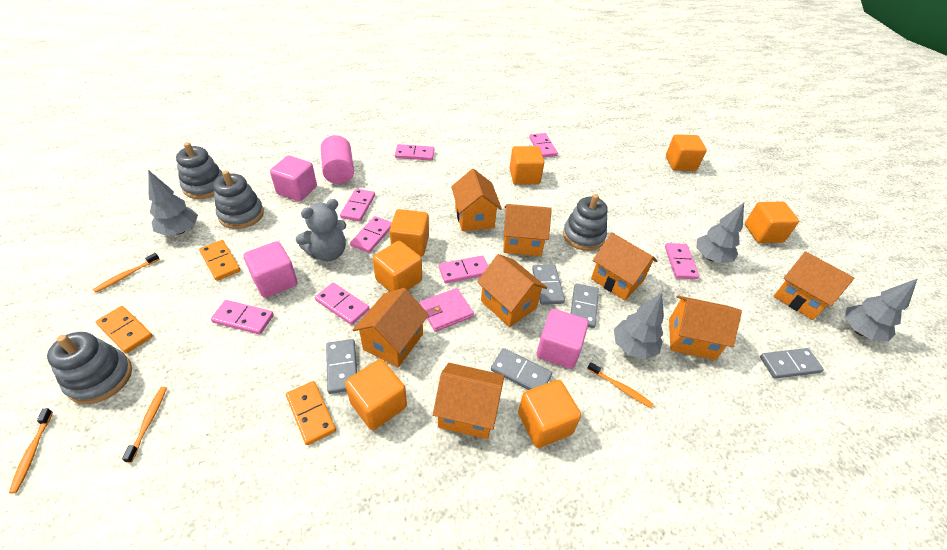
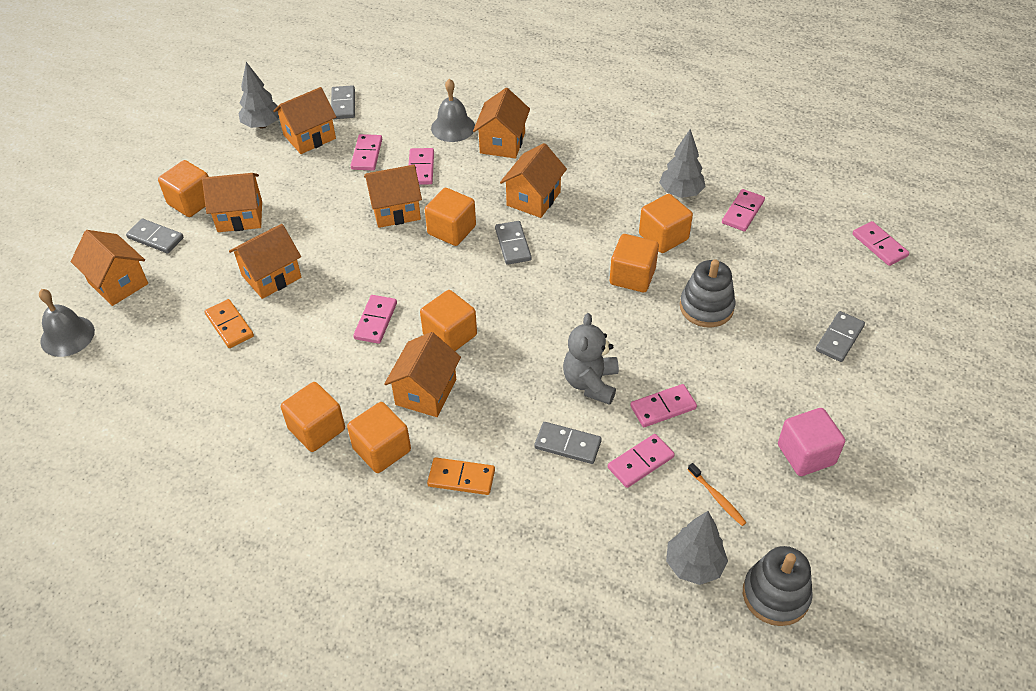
grey bell: none = 0 -> [39,289,95,357] [431,79,475,142] = 2
grey stacking toy: [47,332,132,404] [176,142,222,199] [213,170,264,229] [563,194,608,251] = 4 -> [680,260,736,327] [743,546,813,626] = 2
grey tree: [148,170,198,236] [614,293,664,360] [697,203,744,263] [845,278,918,342] = 4 -> [239,62,279,129] [659,129,706,198] [666,511,728,585] = 3
orange domino: [96,306,153,354] [199,240,240,281] [286,381,336,445] = 3 -> [205,299,254,348] [427,457,495,495] = 2
orange toothbrush: [9,408,53,493] [93,253,159,293] [122,387,167,463] [588,362,654,408] = 4 -> [688,463,747,526] = 1
pink cube: [244,241,298,298] [270,156,317,201] [537,309,588,369] = 3 -> [778,408,845,476] = 1
pink cylinder: [321,135,354,184] = 1 -> none = 0
pink domino: [211,300,274,335] [315,283,370,325] [340,189,375,222] [350,216,392,253] [395,144,434,161] [439,255,488,284] [529,133,558,158] [665,243,699,279] = 8 -> [350,134,382,171] [353,295,397,344] [408,148,434,185] [608,434,675,488] [630,384,697,427] [722,189,765,231] [853,221,909,266] = 7
pink wallet: [420,288,474,332] = 1 -> none = 0

